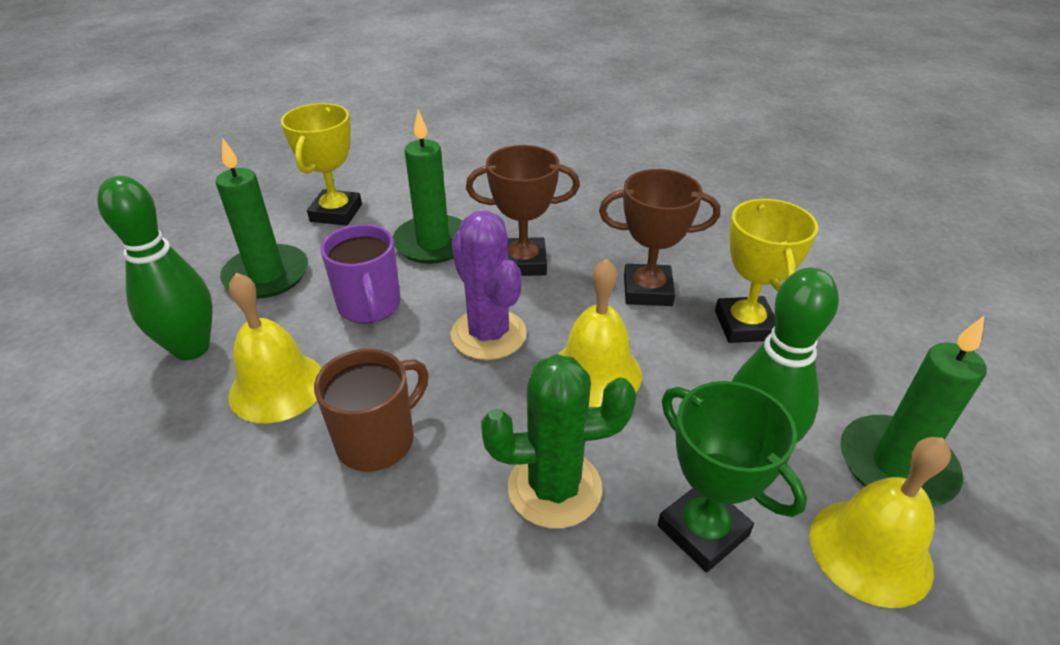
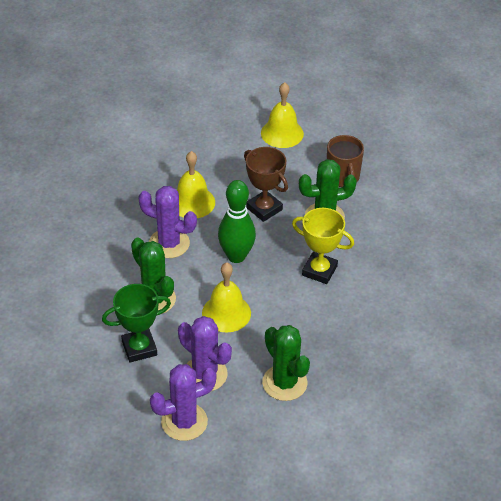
brown trophy: [466,145,580,276] [599,169,720,306] = 2 -> [244,147,288,222] = 1
green bowling pin: [97,176,213,360] [732,267,839,443] = 2 -> [218,180,256,263] = 1
green cactus: [481,354,636,529] = 1 -> [131,238,176,314] [262,325,310,401] [299,159,357,220] = 3
green candle: [216,139,308,298] [393,110,462,264] [840,316,987,507] = 3 -> none = 0
purple cactus: [451,211,527,360] = 1 -> [138,186,197,258] [150,364,216,441] [178,316,232,391] = 3
purple mug: [321,224,401,323] = 1 -> none = 0
yellow trophy: [281,103,362,226] [715,199,818,343] = 2 -> [292,208,354,284] = 1

